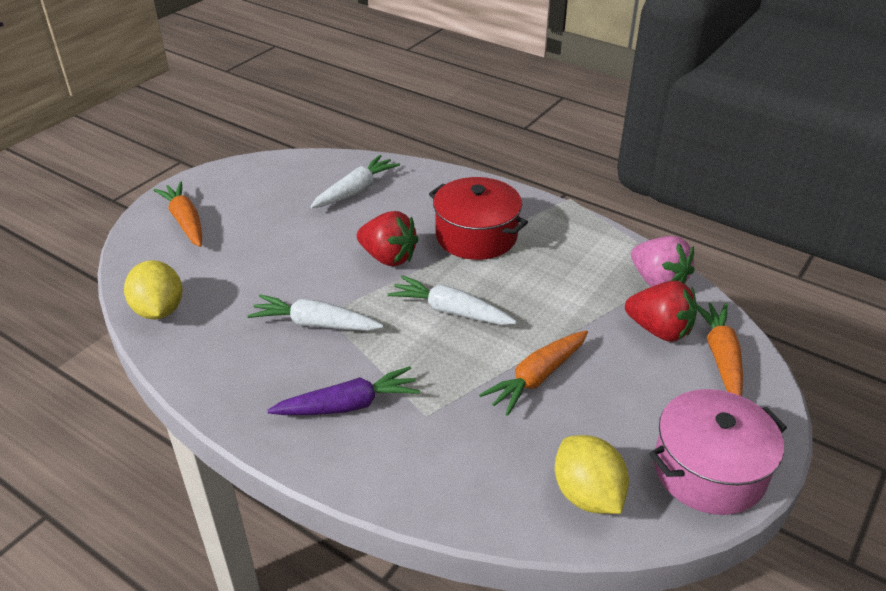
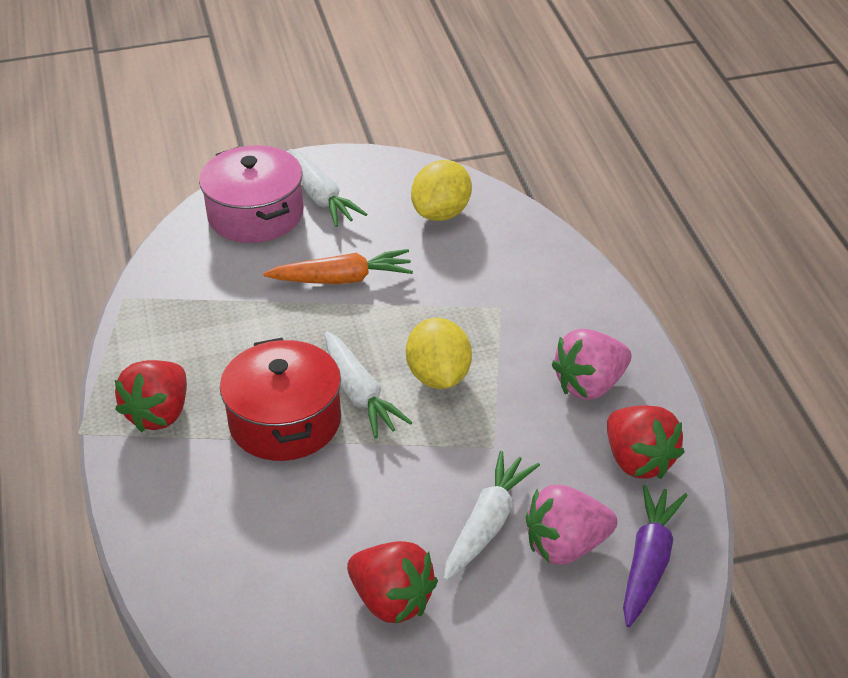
orange carrot: [153,181,202,247] [479,330,588,416] [696,303,743,396] = 3 -> [263,249,413,284] = 1
pink strawberry: [631,236,695,287] = 1 -> [526,485,617,565] [552,329,632,400] = 2
red strawberry: [357,211,419,266] [625,281,697,342] = 2 -> [115,360,187,432] [347,541,438,624] [607,405,684,479] = 3

